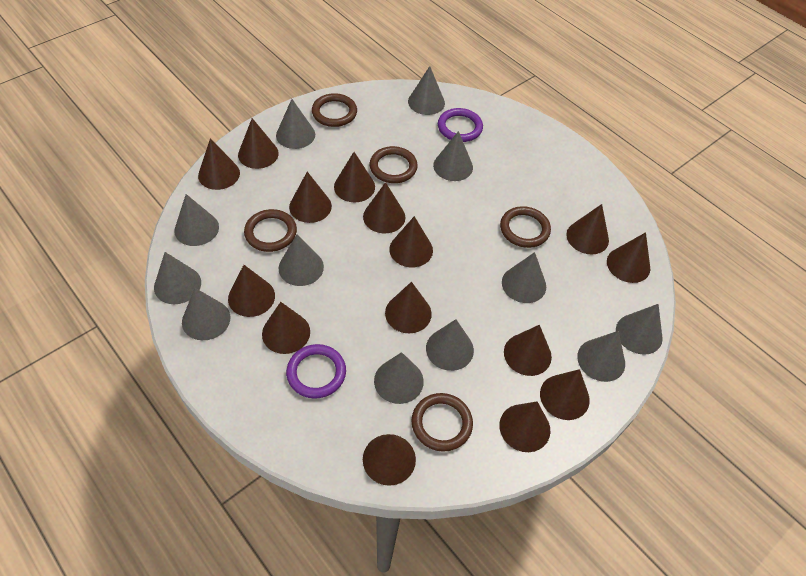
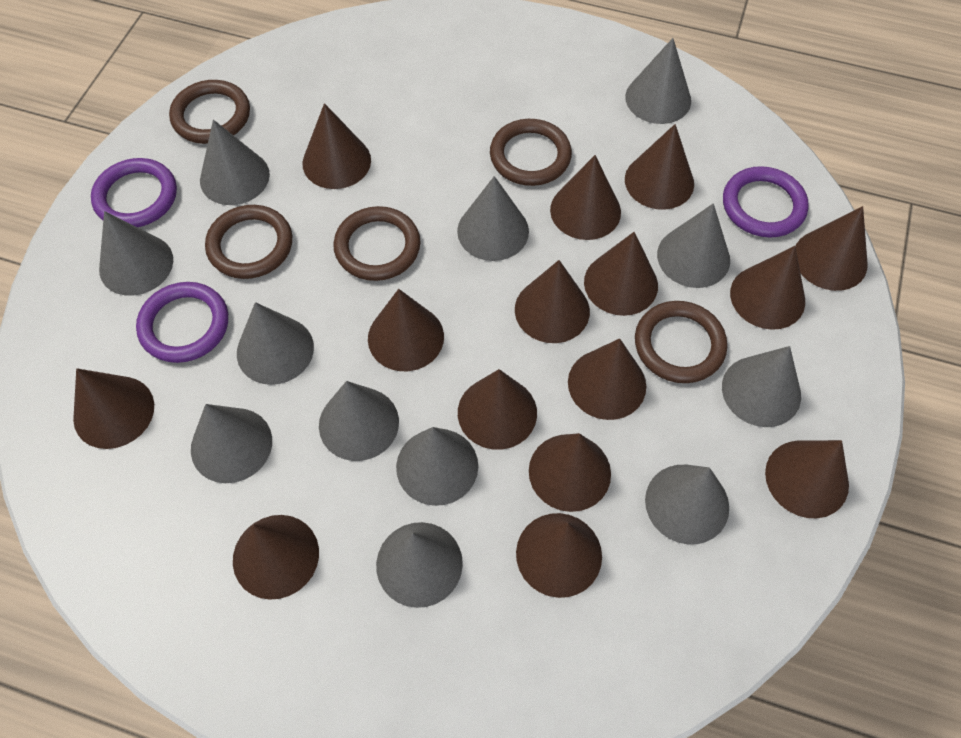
purple ring: [286,344,346,399] [438,108,483,142] = 2 -> [91,158,177,227] [136,282,228,363] [723,166,809,238] = 3

